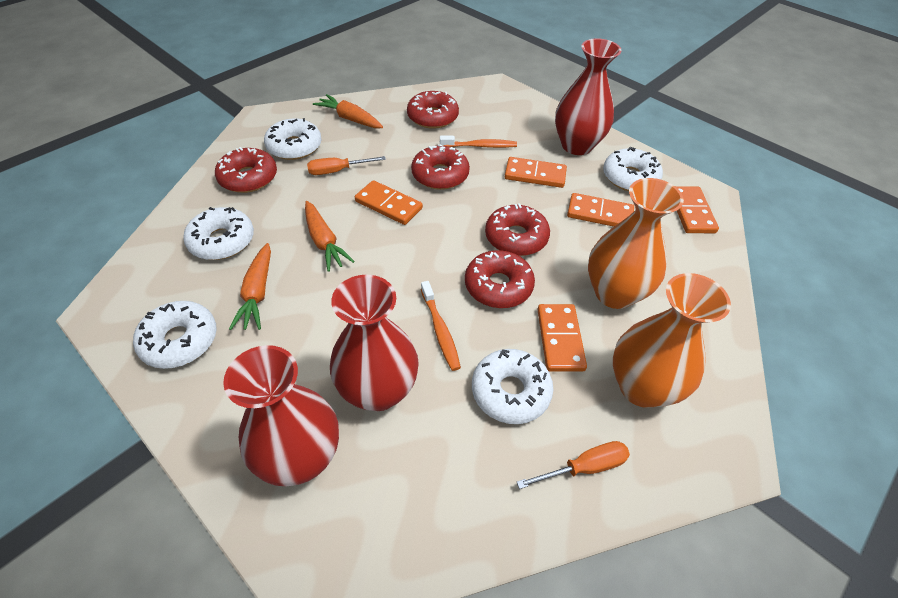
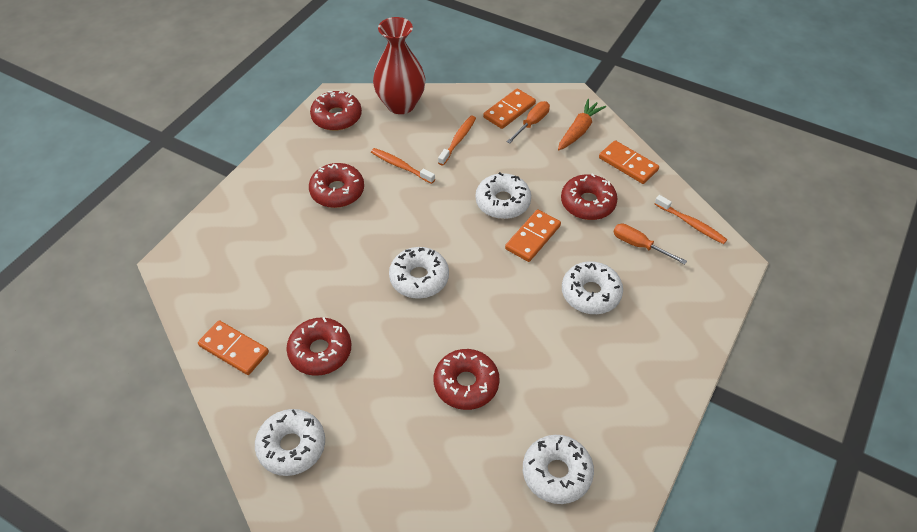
orange carrot: [229,243,271,330] [305,201,355,272] [313,94,383,128] = 3 -> [558,99,606,150] = 1
orange domino: [355,180,423,225] [505,157,567,188] [537,304,587,372] [567,193,634,227] [675,186,719,233] = 5 -> [198,320,269,375] [483,89,536,129] [505,210,561,262] [599,140,659,184] = 4
orange toothbrush: [421,281,461,371] [440,136,517,148] = 2 -> [371,148,435,184] [438,116,476,166] [655,195,727,244] = 3
orange vase: [588,178,684,309] [613,273,731,408] = 2 -> none = 0
red vase: [223,345,339,486] [330,275,419,411] [555,38,621,155] = 3 -> [373,17,426,114] = 1

